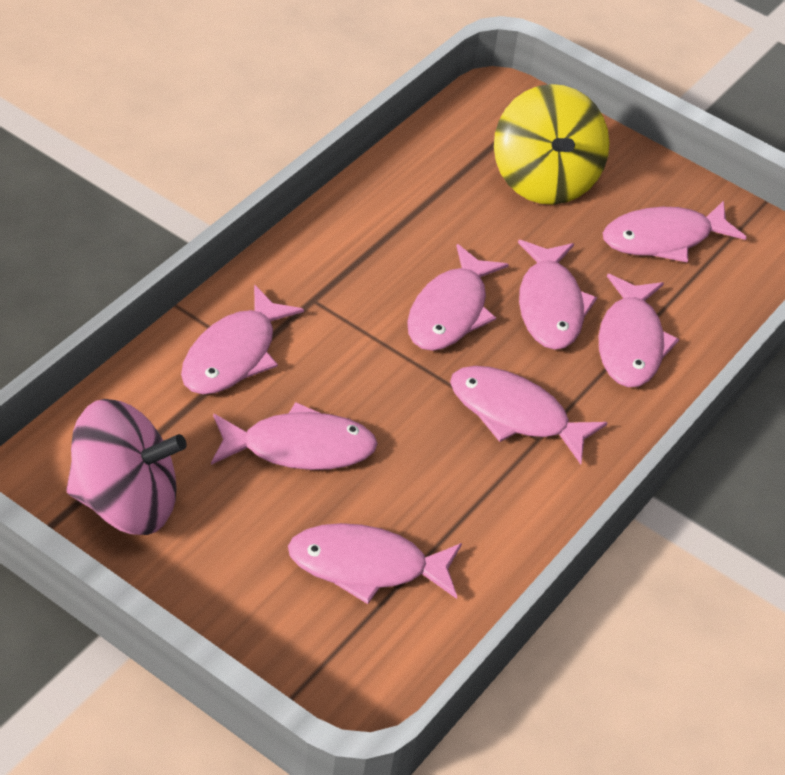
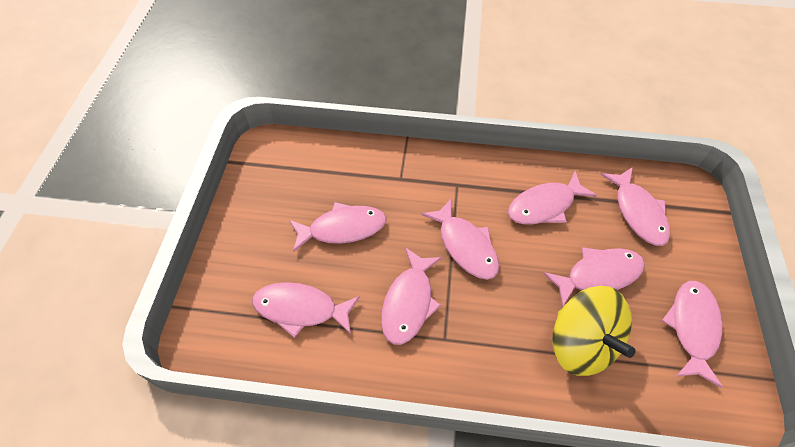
pink spinning top: [66,399,187,535] = 1 -> none = 0

